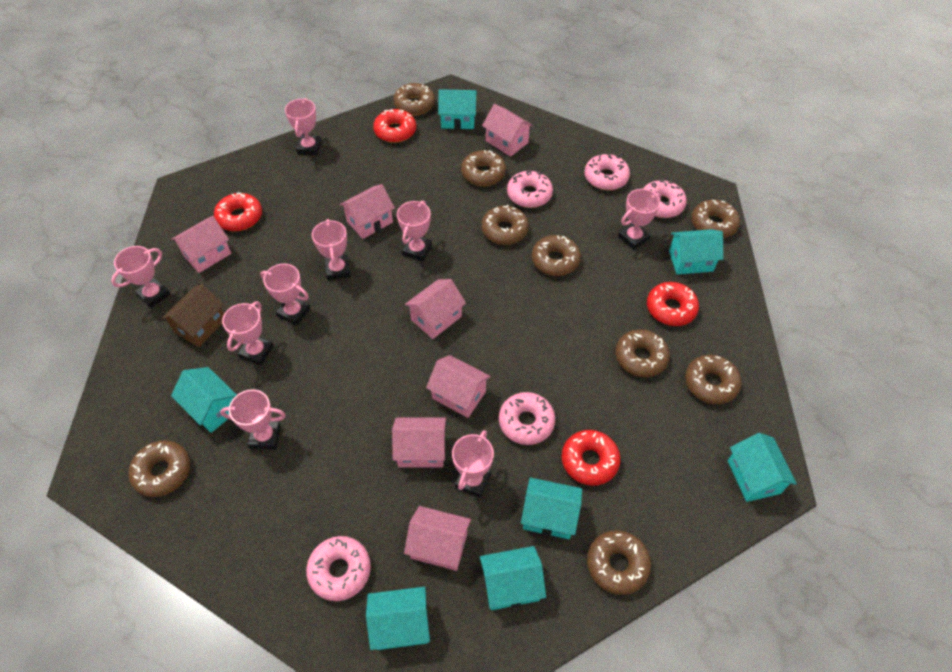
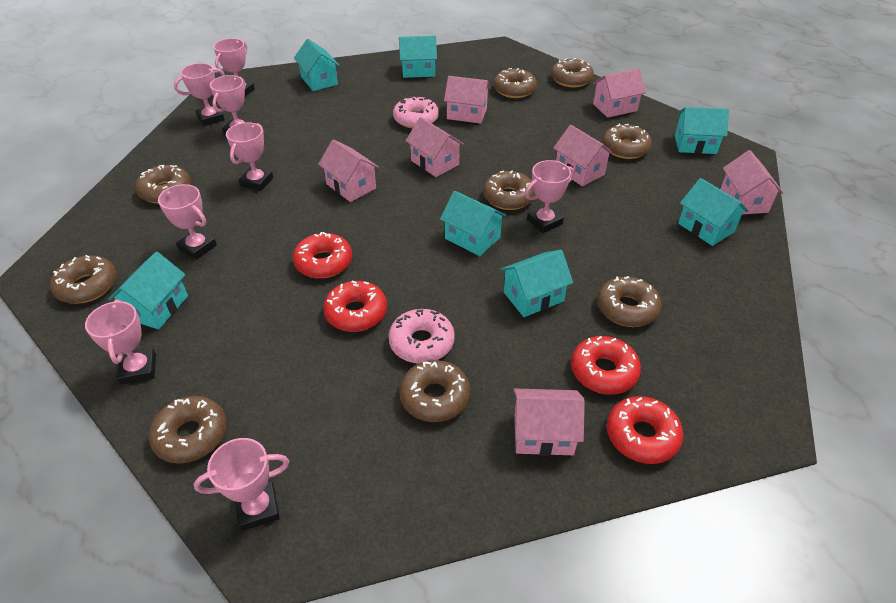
brown house: [161,284,224,347] = 1 -> none = 0
pink donut: [306,536,371,601] [499,392,555,445] [507,171,553,208] [584,154,630,190] [643,179,687,218] = 5 -> [388,309,455,363] [393,96,439,129] = 2
pink trophy: [111,246,170,308] [220,390,286,449] [222,301,273,365] [260,264,310,326] [285,98,322,155] [312,219,351,280] [397,200,432,261] [452,430,494,498] [618,189,661,250] = 9 -> [85,299,156,385] [158,184,217,260] [174,63,225,126] [194,438,289,531] [210,75,253,135] [213,38,255,96] [226,122,273,191] [525,160,574,233] = 8

